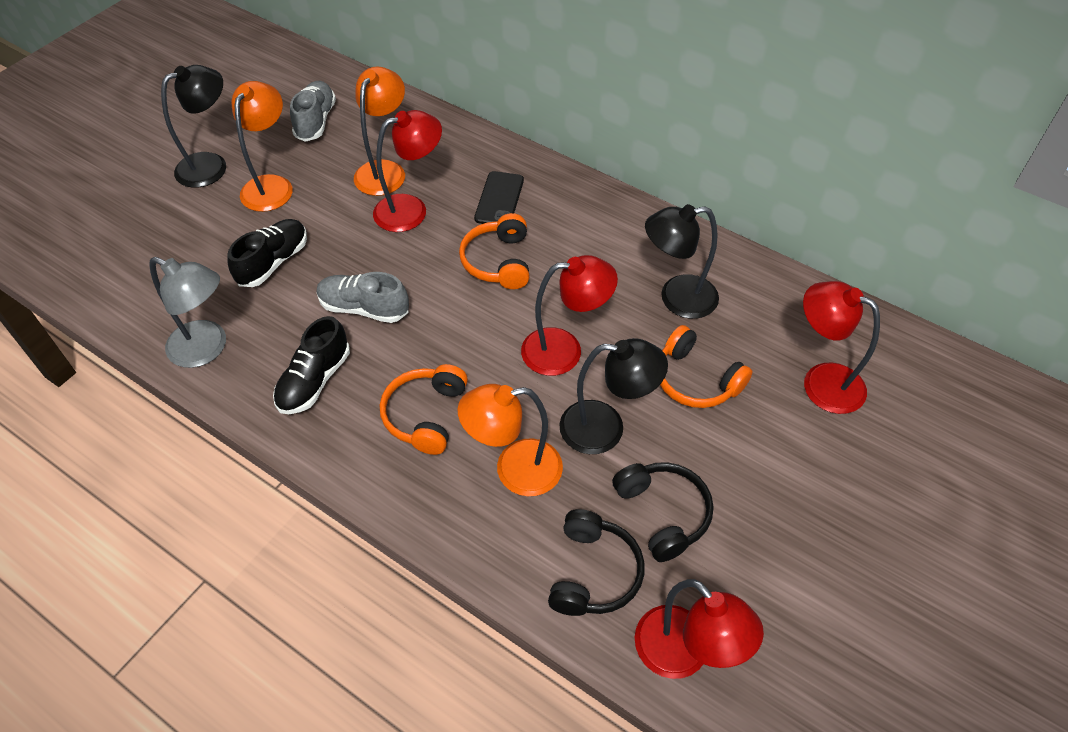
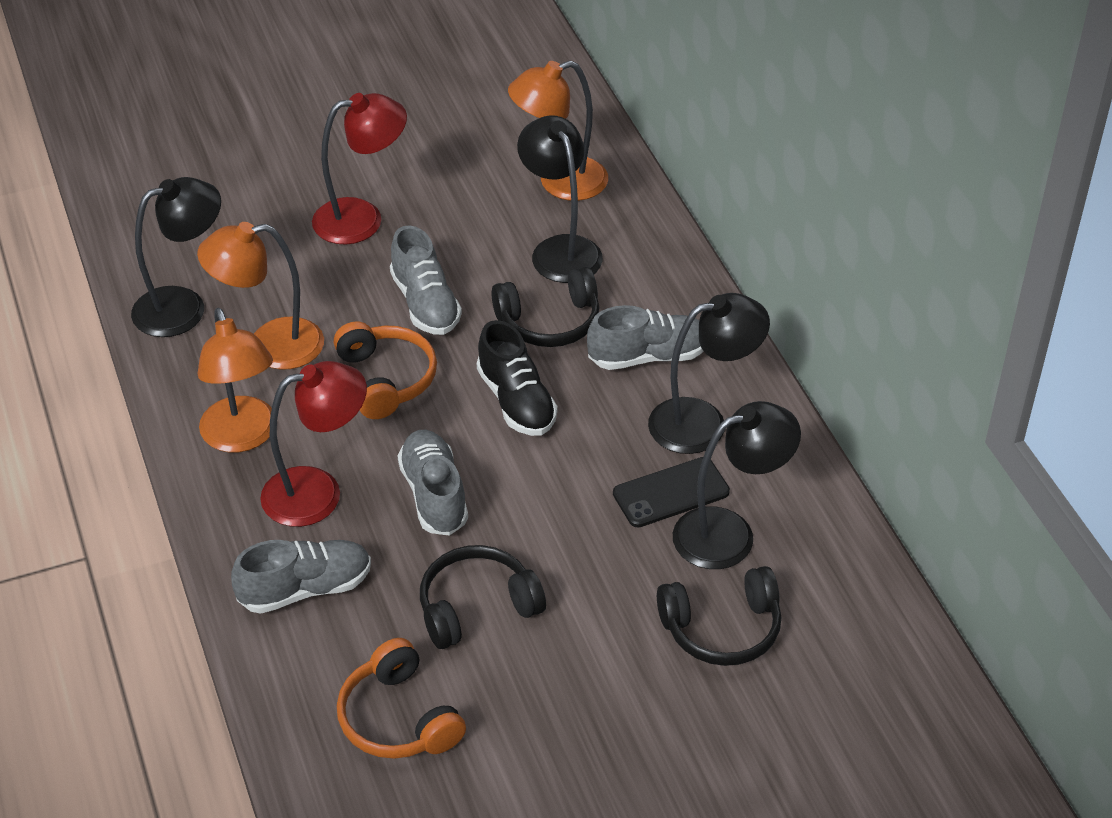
black headphones: [548,509,644,616] [612,462,714,562] = 2 -> [420,545,546,649] [491,267,599,347] [657,566,781,666] = 3
black lamp: [161,65,226,188] [559,338,668,454] [645,204,719,319] = 3 -> [131,177,221,337] [517,115,603,283] [648,293,770,454] [673,401,801,569] = 4
black shoe: [227,219,307,287] [273,316,350,414] = 2 -> [477,320,557,436] = 1
grey lamp: [149,257,226,368] = 1 -> none = 0
grey shoe: [290,81,336,142] [316,272,409,323] = 2 -> [231,540,371,614] [390,225,462,335] [397,430,468,536] [587,305,703,370] = 4
orange headphones: [380,364,468,455] [459,213,529,289] [660,325,752,408] = 3 -> [334,321,437,419] [337,638,466,759] = 2
red lamp: [373,110,442,232] [521,255,618,376] [635,579,764,679] [803,281,880,414] = 4 -> [260,361,367,527] [312,93,407,245] = 2

